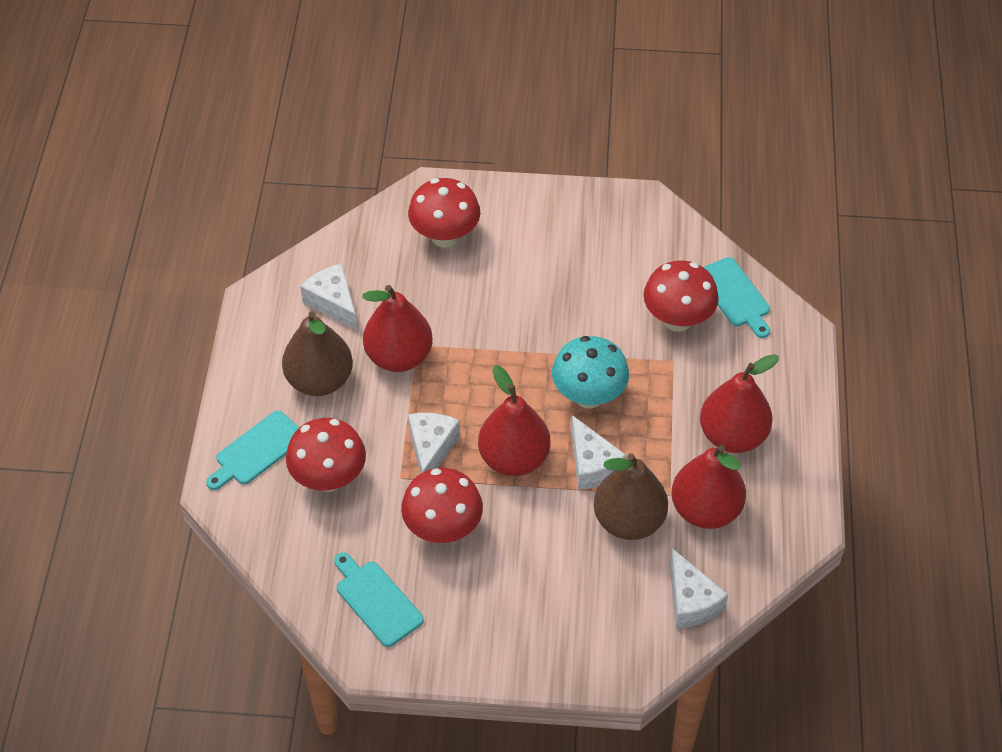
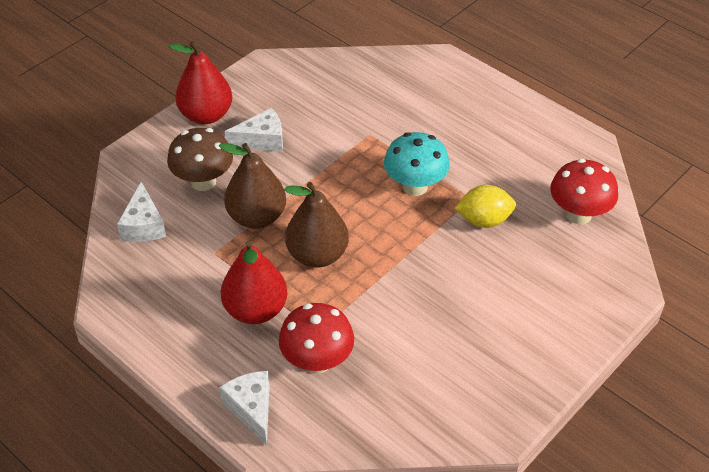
brown mushroom: none = 0 -> [167,128,233,191] = 1
red mushroom: [286,418,366,492] [401,468,483,543] [408,178,480,248] [643,260,719,332] = 4 -> [279,303,354,374] [550,159,618,224] = 2
red pear: [362,285,433,372] [478,365,550,476] [671,445,746,529] [700,354,779,453] = 4 -> [168,41,232,124] [221,240,287,324] = 2
turquoise cutting board: [206,411,299,490] [334,552,424,647] [704,257,770,338] = 3 -> none = 0
white cheese: [300,263,357,330] [408,413,460,474] [571,415,626,490] [670,548,728,628] = 4 -> [117,182,166,242] [219,371,270,446] [225,108,283,152] = 3
yellow lemon: none = 0 -> [455,185,516,228] = 1

